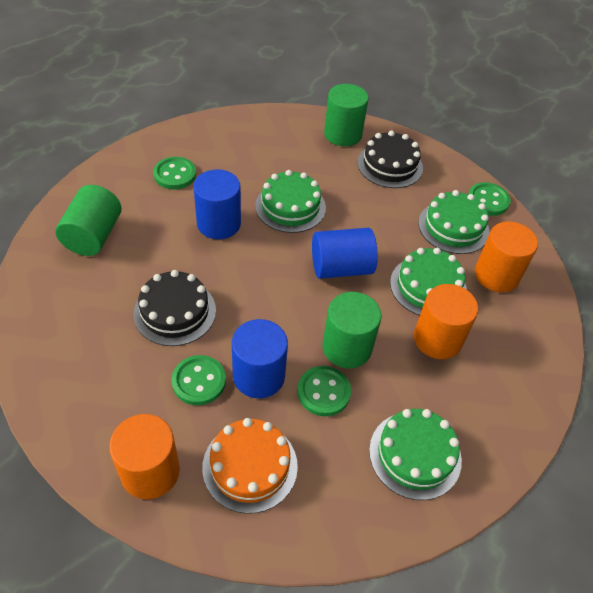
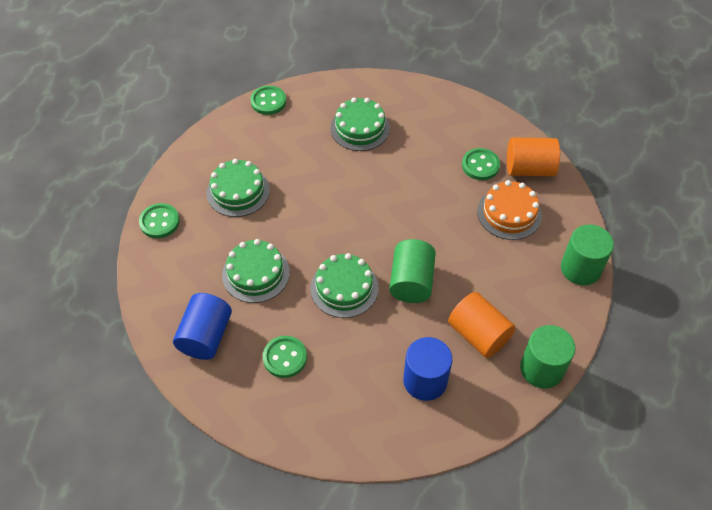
black cake: [134,270,216,346] [357,131,423,188] = 2 -> none = 0
blue cylinder: [193,169,241,239] [232,319,288,398] [312,228,378,279] = 3 -> [173,293,232,360] [403,337,452,401] = 2
orange cylinder: [109,414,180,499] [414,284,478,359] [475,221,538,292] = 3 -> [448,292,516,358] [507,137,560,176] = 2

